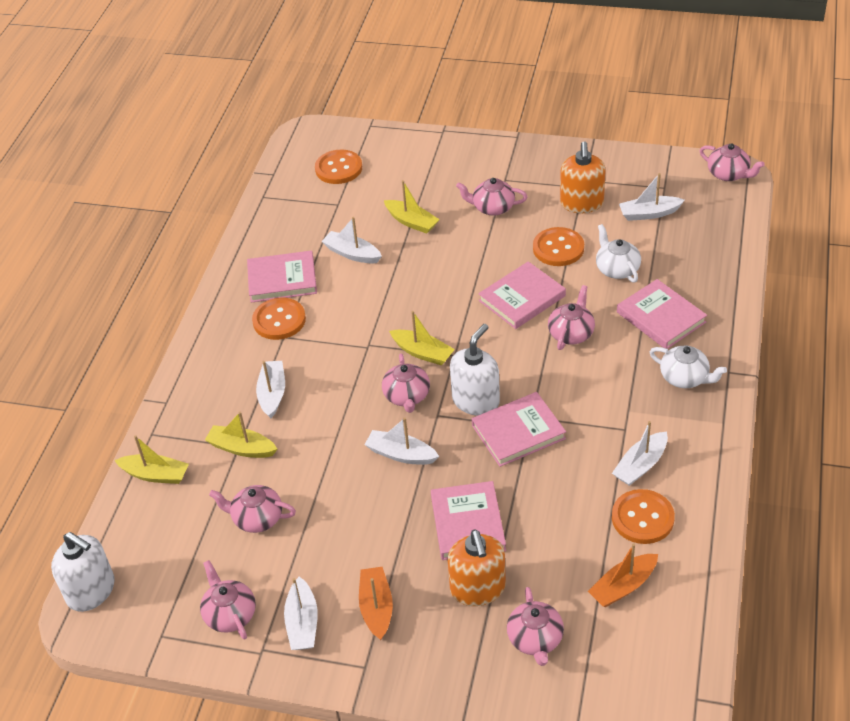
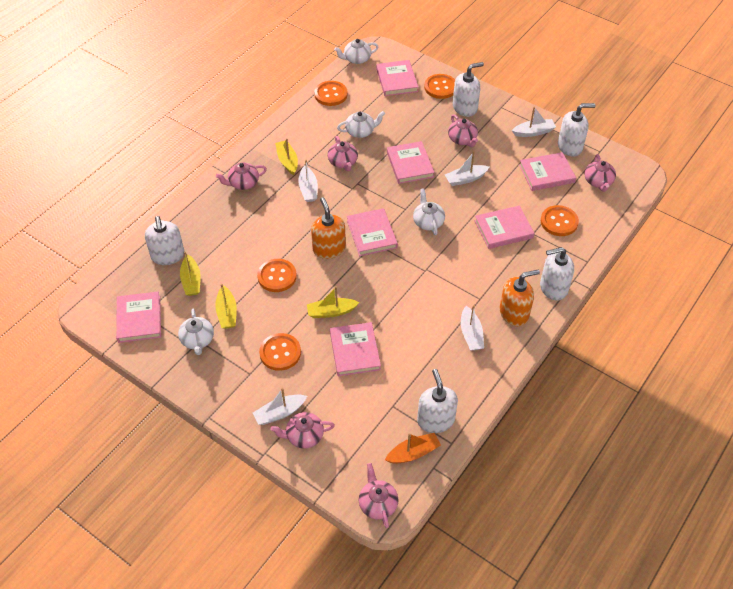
orange boat: [359,567,393,640] [588,543,658,607] = 2 -> [385,433,441,464] = 1
orange button: [252,298,306,340] [315,150,362,184] [533,227,584,266] [612,489,675,544] = 4 -> [257,259,297,292] [259,333,301,371] [314,81,348,106] [424,74,455,99] [541,205,579,236] = 5
pink book: [247,250,317,303] [431,481,506,560] [472,392,566,467] [478,261,566,329] [617,279,707,349] = 5 -> [116,291,161,343] [330,322,381,376] [347,208,398,256] [376,60,418,96] [387,141,435,184] [474,206,535,249] [519,152,576,191] = 7
pink teapot: [200,560,256,639] [209,485,296,533] [382,353,430,413] [456,178,528,216] [507,587,564,666] [548,285,595,350] [699,143,765,181] = 7 -> [216,162,267,190] [271,412,335,449] [328,136,358,171] [359,463,398,529] [448,114,478,147] [584,154,616,192] = 6
white boat: [256,361,285,418] [284,576,318,650] [322,217,382,264] [365,417,439,465] [612,421,668,486] [619,173,685,221] = 6 -> [253,388,307,425] [298,160,318,202] [445,152,489,186] [461,305,484,351] [512,106,556,137] = 5
white soap dispenser: [51,532,115,612] [450,324,500,416] = 2 -> [145,216,184,265] [417,369,458,433] [453,62,484,117] [540,247,574,301] [558,103,596,157] = 5
white teapot: [596,224,641,283] [650,346,727,388] = 2 -> [178,309,214,355] [334,39,378,64] [337,111,385,138] [413,188,445,235] = 4

